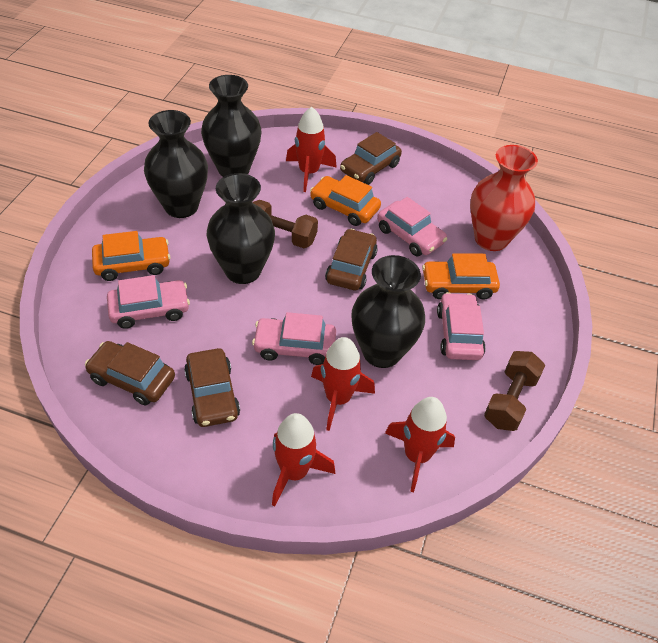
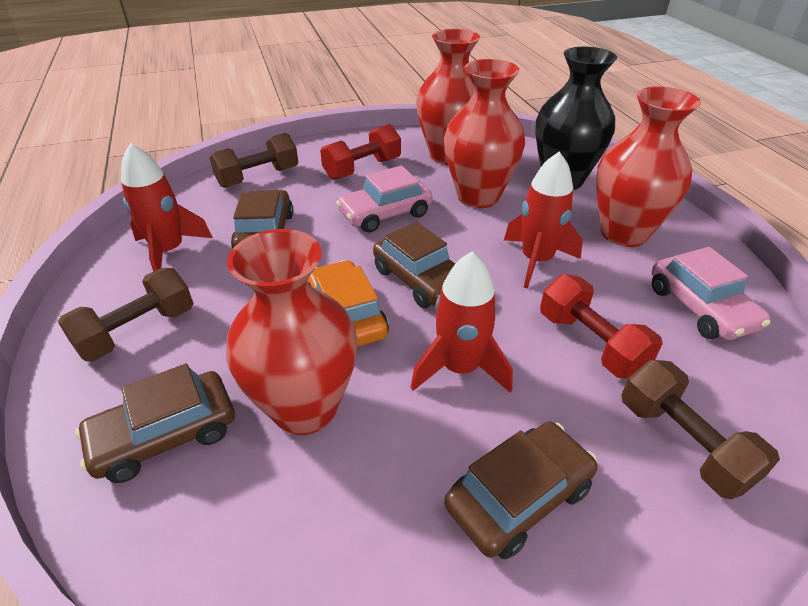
black vase: [144,110,208,218] [201,75,261,177] [207,173,275,284] [351,255,425,368] = 4 -> [535,47,617,190] = 1
brown dumbbell: [253,200,318,248] [484,351,545,431] = 2 -> [58,268,193,361] [209,133,299,188] [621,360,780,499] = 3
orange car: [92,231,170,281] [310,175,381,226] [422,253,500,300] = 3 -> [307,260,389,347] = 1
pink car: [107,275,190,329] [252,312,336,365] [377,197,447,256] [437,292,486,360] = 4 -> [336,166,433,232] [651,247,770,340] = 2
red dumbbell: none = 0 -> [320,124,401,180] [540,274,663,378] = 2
red rocket: [272,413,335,507] [286,107,337,192] [311,337,375,431] [385,397,455,492] = 4 -> [121,143,213,272] [411,251,513,393] [504,152,583,289] = 3
red vase: [470,145,538,251] = 1 -> [226,229,357,435] [416,29,480,165] [444,59,525,208] [596,87,701,247] = 4

